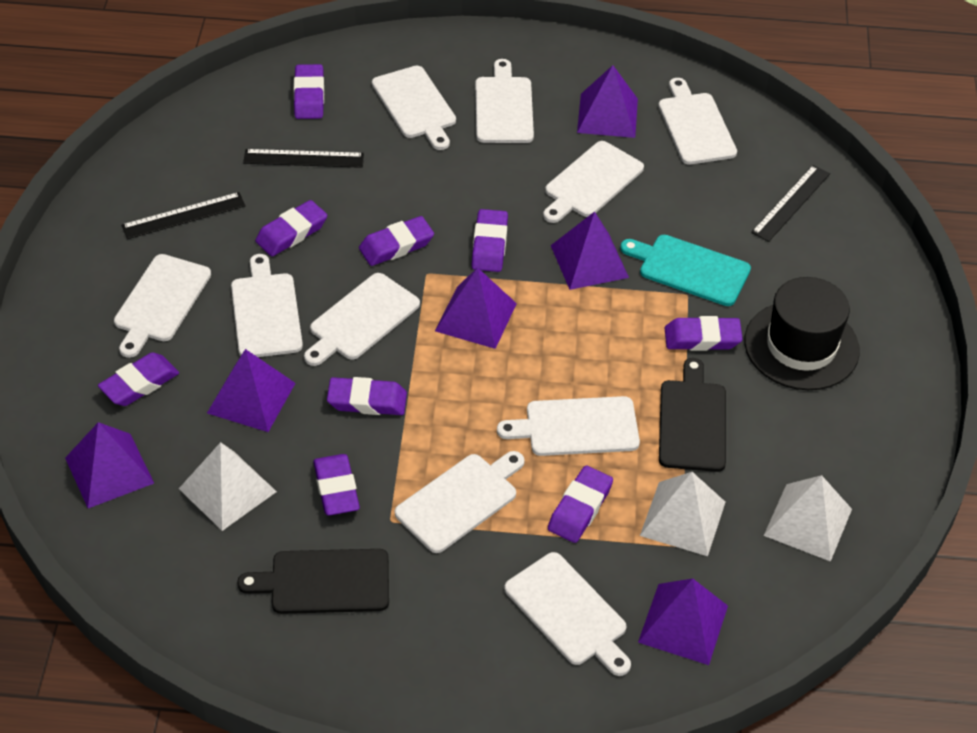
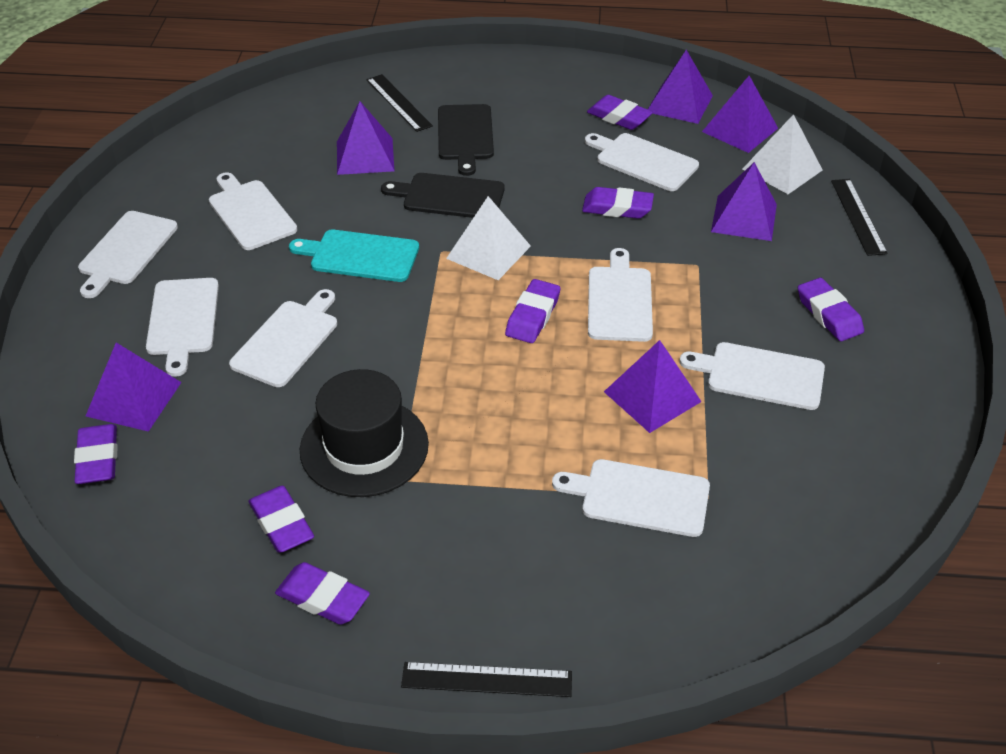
purple eraser: [98,352,179,406] [255,200,327,256] [294,64,324,119] [313,454,360,516] [327,377,407,415] [359,216,434,266] [472,209,508,272] [548,466,613,543] [665,316,743,351] = 9 -> [74,424,118,484] [249,486,314,553] [275,562,370,625] [505,279,560,343] [582,187,654,219] [587,95,653,130] [798,278,864,341] = 7
white cutting board: [114,254,211,358] [231,254,303,357] [304,273,420,366] [372,66,456,150] [395,451,525,553] [475,59,534,143] [497,396,640,456] [504,552,631,676] [543,141,644,223] [658,78,737,164] = 10 -> [78,211,178,298] [146,278,219,377] [209,172,297,250] [229,289,337,387] [552,459,710,537] [585,133,699,191] [588,248,653,342] [680,342,825,410] = 8
white pyramid: [179,442,277,531] [640,472,725,556] [764,475,852,562] = 3 -> [446,196,531,280] [742,114,823,194] = 2

